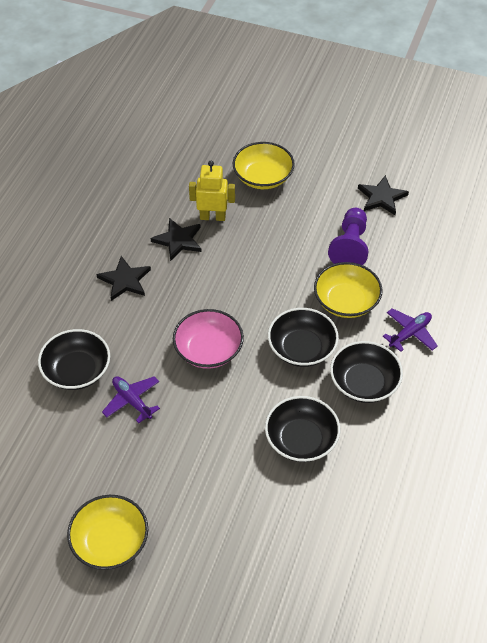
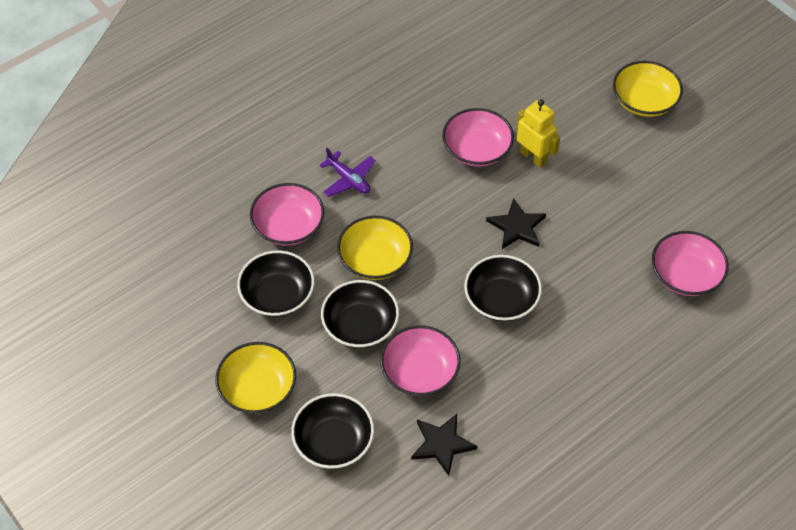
black star: [97,256,151,301] [151,218,202,261] [358,175,409,215] = 3 -> [411,414,478,476] [486,198,546,249] = 2
pink bowl: [173,309,244,369] = 1 -> [250,183,324,246] [380,325,461,396] [442,108,514,167] [652,231,729,296] = 4
purple pawn: [328,208,368,265] = 1 -> none = 0
purple plane: [102,376,160,423] [383,308,438,352] = 2 -> [319,148,376,197] = 1

